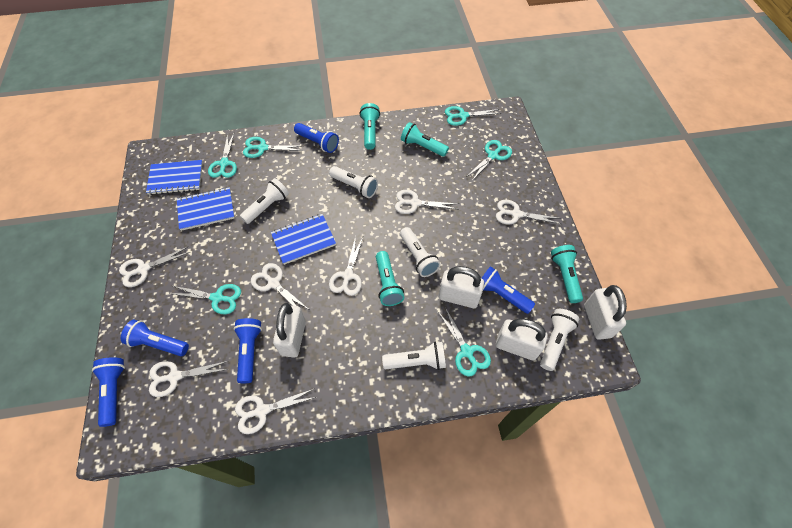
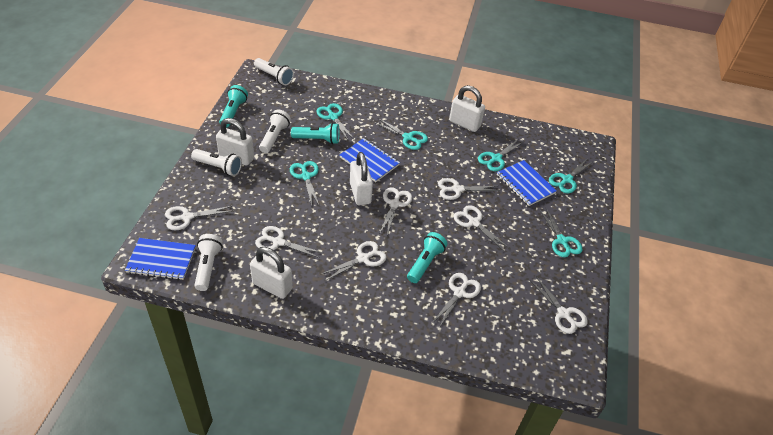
blue flashlight: [92,357,125,427] [121,320,189,356] [234,318,262,383] [294,123,339,153] [481,266,535,314] = 5 -> none = 0
turquoise flashlight: [360,103,380,150] [376,251,404,306] [401,122,449,157] [551,245,583,303] = 4 -> [219,85,248,127] [291,123,339,144] [407,232,448,283] = 3
white flashlight: [240,178,289,224] [329,166,378,198] [382,342,446,370] [400,227,441,277] [540,309,579,371] = 5 -> [191,149,242,176] [194,234,223,291] [254,58,294,85] [259,110,291,153] = 4
white scissors: [119,246,190,287] [149,361,228,397] [235,389,316,434] [251,263,308,309] [329,236,363,296] [395,190,459,214] [496,200,561,225] = 7 -> [165,206,232,230] [255,226,323,258] [322,241,386,281] [380,187,412,235] [432,273,481,328] [438,178,500,200] [454,205,509,251] [530,276,588,334] = 8

